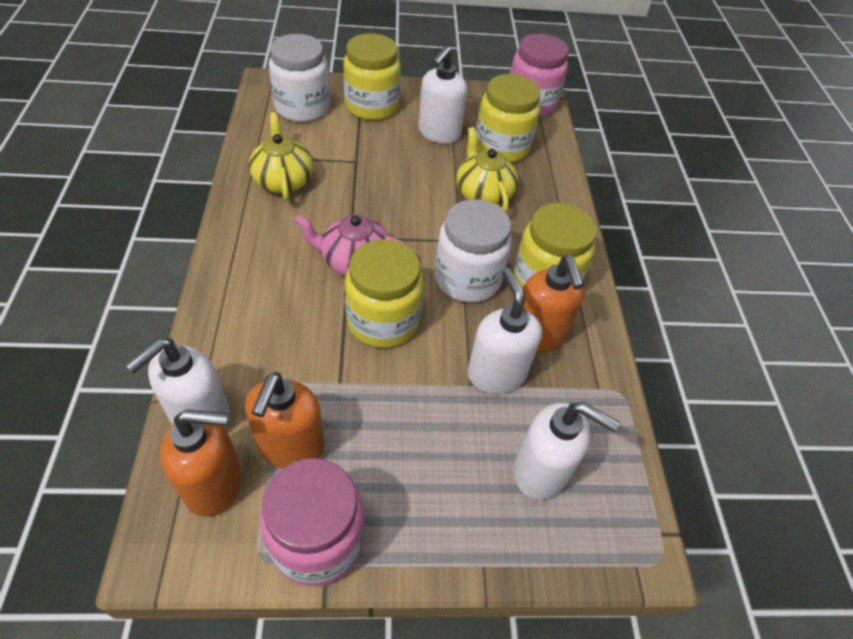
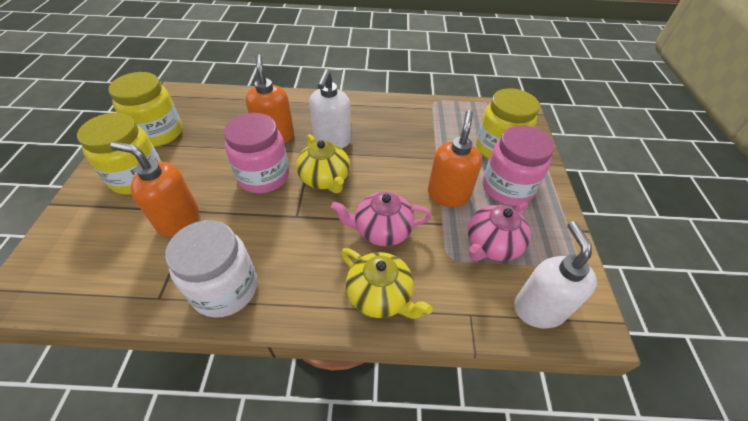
pink teapot: [294,214,404,276] = 1 -> [331,192,432,246] [468,201,531,261] = 2
white jar: [269,34,330,122] [434,199,512,302] = 2 -> [165,220,257,318] = 1
white soap dispenser: [125,338,230,428] [418,46,467,144] [468,268,542,394] [514,402,620,500] = 4 -> [309,69,351,148] [514,221,597,329] = 2
yellow jar: [343,33,401,120] [345,239,424,348] [476,74,541,163] [513,203,597,289] = 4 -> [77,113,162,195] [108,72,182,147] [476,88,540,159] = 3

